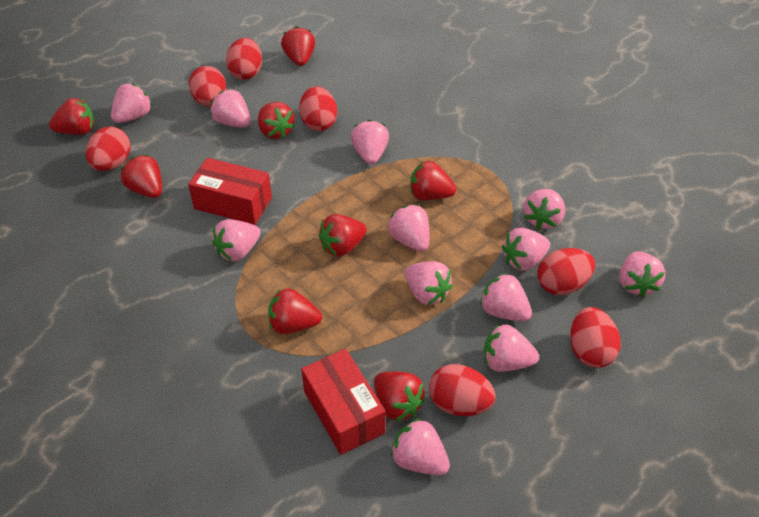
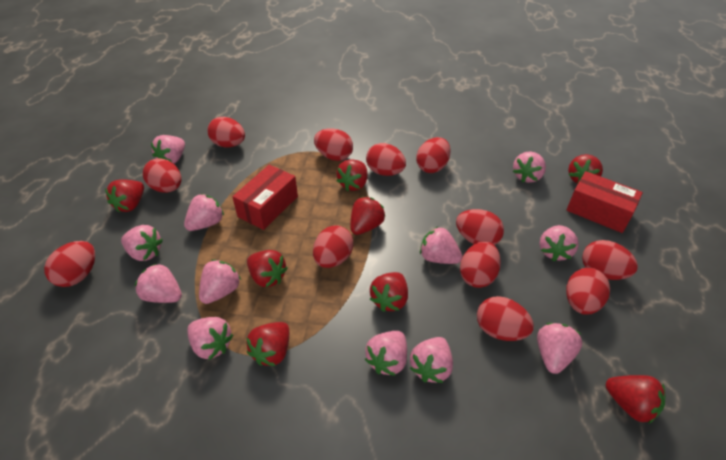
red egg: [86,127,130,171] [189,66,226,107] [226,38,262,80] [299,86,337,131] [429,364,496,416] [537,248,595,295] [570,307,620,368] = 7 -> [44,241,95,287] [143,158,181,193] [207,117,245,148] [313,225,353,268] [314,128,353,161] [366,143,406,176] [416,137,451,173] [456,209,504,245] [460,241,501,288] [477,296,534,341] [566,268,610,315] [582,240,638,280] = 12

